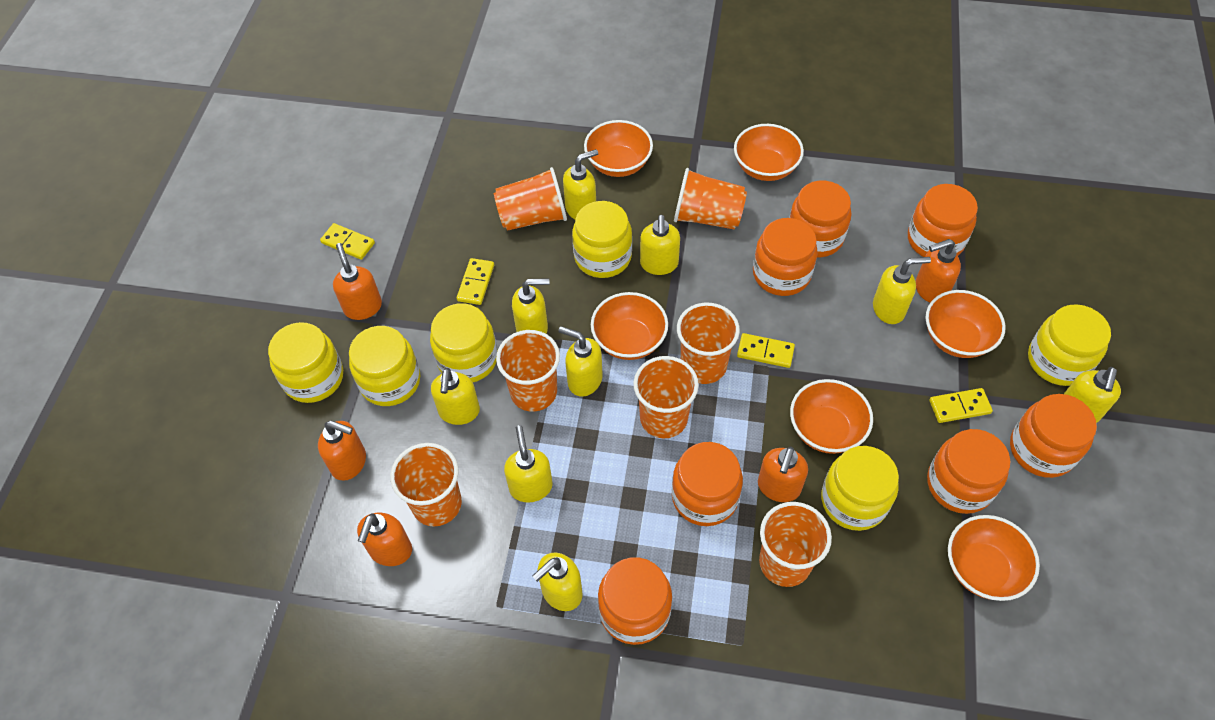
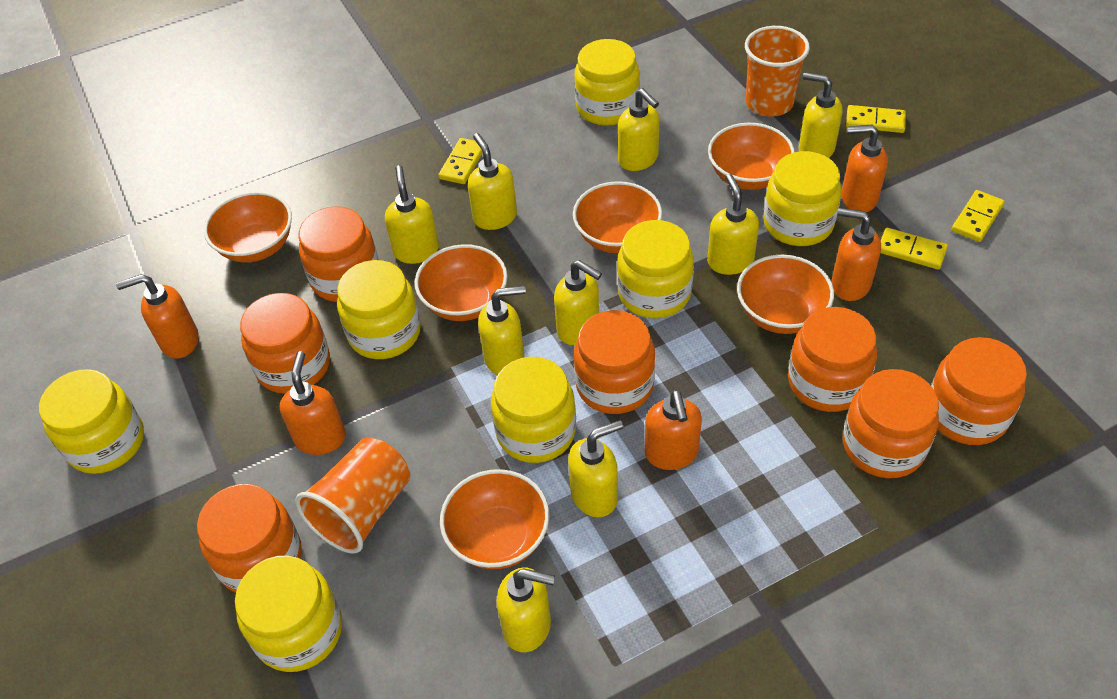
orange cup: [390,443,462,527] [494,167,567,231] [496,330,560,412] [633,356,699,438] [674,168,747,230] [677,303,740,384] [759,502,832,587] = 7 -> [295,437,411,554] [745,26,810,117] = 2
yellow jar: [268,322,343,403] [349,326,420,406] [430,303,498,382] [572,201,632,278] [821,446,899,531] [1028,304,1111,386] = 6 -> [39,369,144,474] [235,555,342,672] [337,260,421,359] [491,357,576,463] [574,39,640,126] [617,220,694,318] [763,151,842,246] = 7

